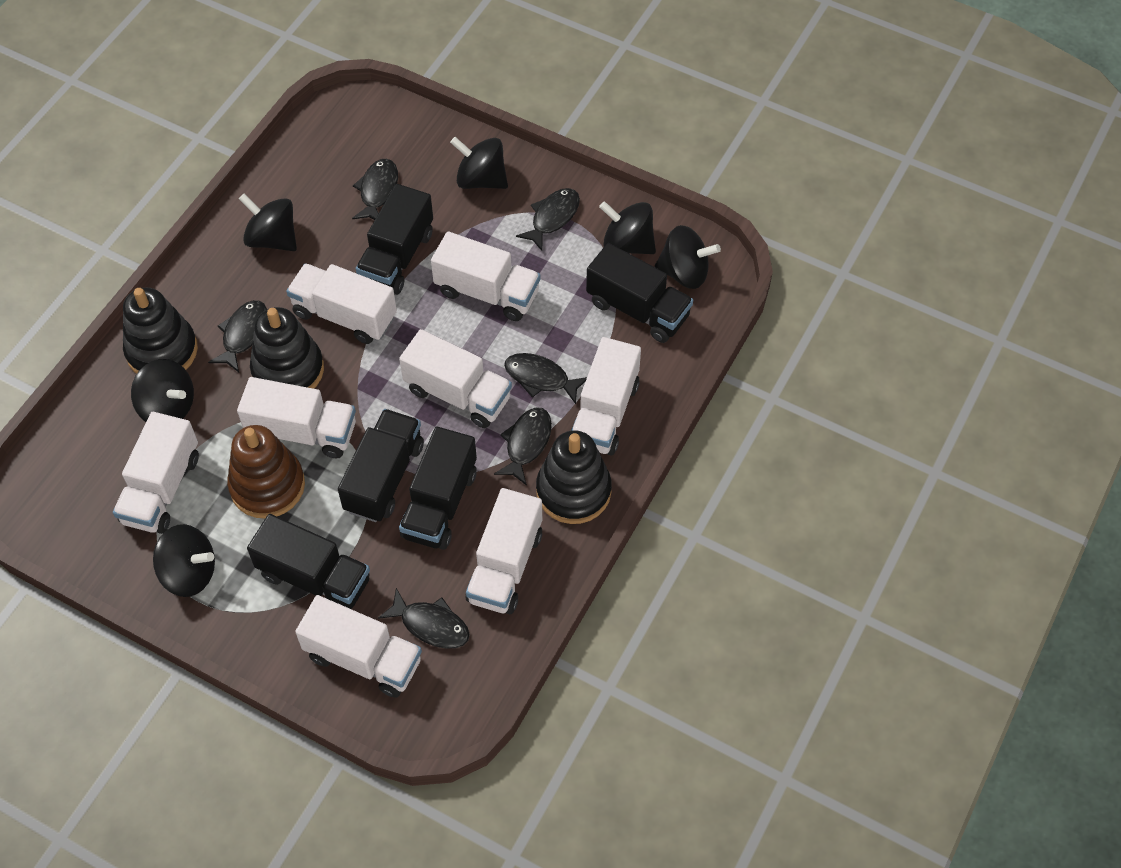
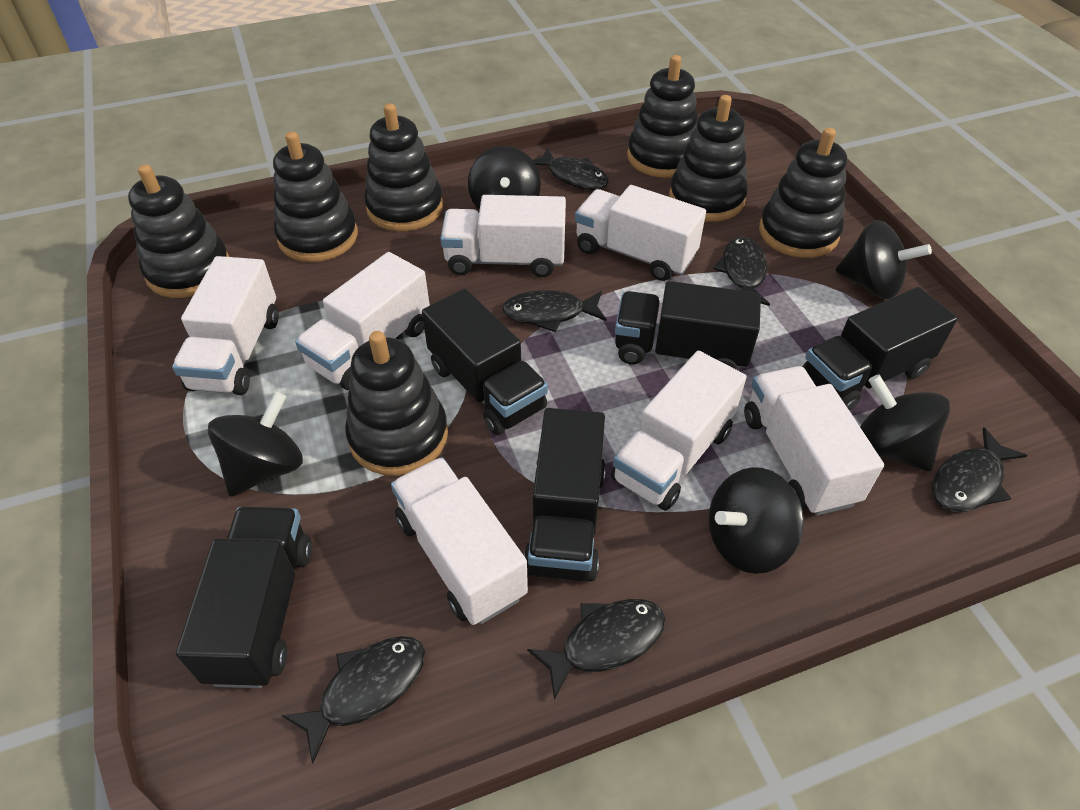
black spinning top: [131,359,194,422] [153,524,215,597] [239,194,297,251] [450,137,508,189] [599,201,656,254] [655,225,721,289] = 6 -> [208,392,303,497] [468,146,541,211] [709,467,804,574] [835,220,932,299] [860,374,950,471] = 5
black stacking toy: [123,287,198,374] [250,307,324,389] [536,430,612,524] = 3 -> [128,164,230,298] [273,131,358,262] [345,331,448,476] [364,103,443,231] [627,55,698,178] [669,95,748,222] [759,128,847,258] = 7
brown stacking toy: [227,425,305,519] = 1 -> none = 0
white truck: [113,412,199,534] [237,377,356,459] [286,263,397,344] [295,595,422,698] [399,329,512,428] [431,232,540,321] [466,488,542,614] [571,337,641,455] = 8 -> [172,256,279,395] [295,252,430,390] [391,457,528,625] [440,195,566,277] [575,185,706,281] [611,351,747,511] [744,366,884,516] = 7

